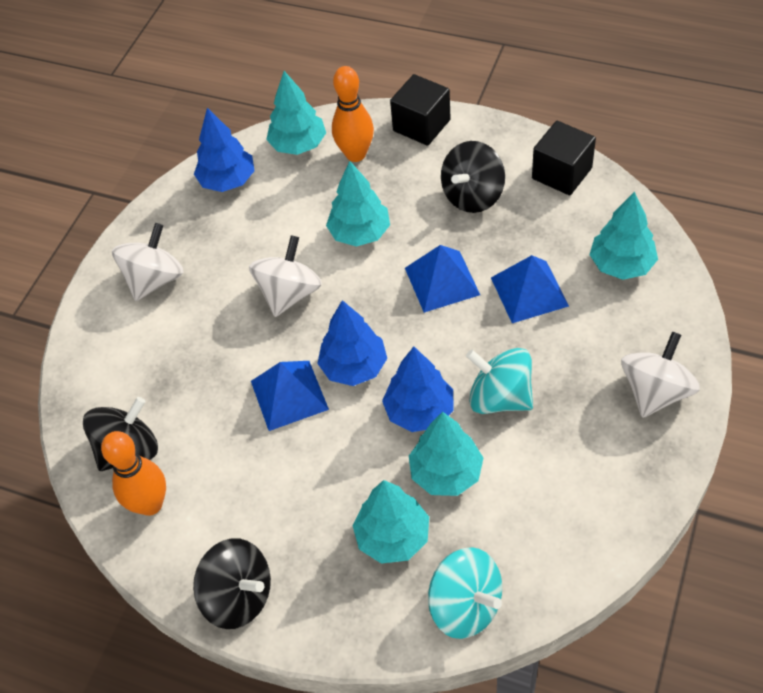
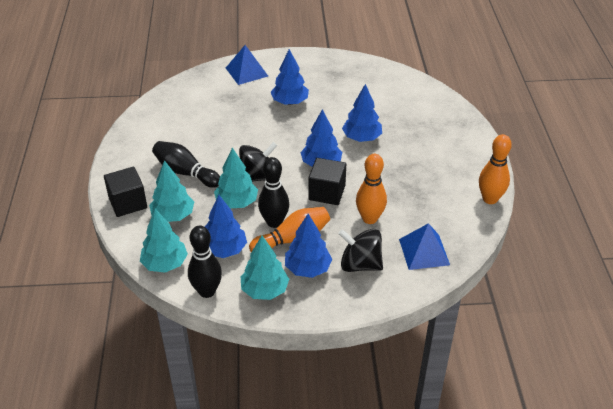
black bowling pin: none = 0 -> [152,141,220,188] [188,226,222,298] [258,157,289,228] = 3
black spinning top: [83,397,158,471] [193,538,271,629] [441,141,505,213] = 3 -> [239,142,278,182] [338,229,383,272] = 2
blue pyramid: [251,361,329,431] [405,245,480,313] [491,255,569,323] = 3 -> [226,45,268,85] [399,223,450,270] = 2
blue tree: [194,108,255,192] [317,300,387,386] [382,346,454,432] = 3 -> [205,195,247,258] [271,49,309,105] [285,214,332,278] [300,109,342,167] [342,84,382,142] = 5
orange bowling pin: [101,431,166,516] [332,66,374,162] = 2 -> [249,207,330,252] [356,154,387,224] [479,134,512,204] = 3
turquoise spinning top: [428,547,502,639] [466,348,533,414] = 2 -> none = 0
turquoise tree: [266,71,326,155] [326,161,390,247] [352,480,429,564] [409,412,484,496] [589,192,658,280] = 5 -> [140,209,188,273] [149,160,194,222] [214,148,258,208] [240,235,289,300] = 4
white spinning top: [112,223,183,301] [249,235,322,317] [621,332,700,418] = 3 -> none = 0

